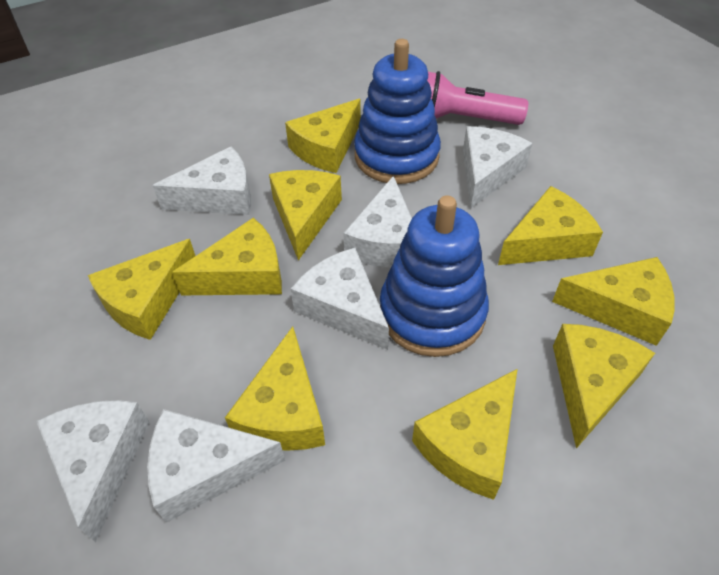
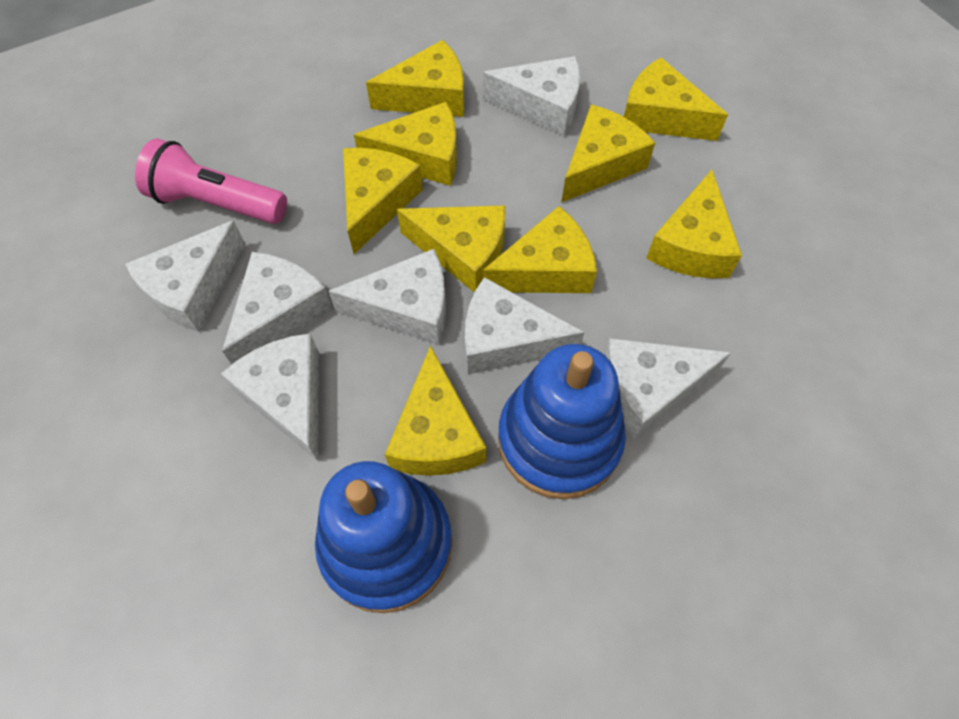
white cheese: [36,400,150,542] [147,409,285,523] [152,146,251,215] [291,248,389,350] [343,176,412,267] [463,126,533,209] = 6 -> [125,220,245,332] [221,333,319,461] [222,252,333,364] [328,249,446,345] [465,277,585,374] [483,56,580,136] [604,338,731,439] = 7

